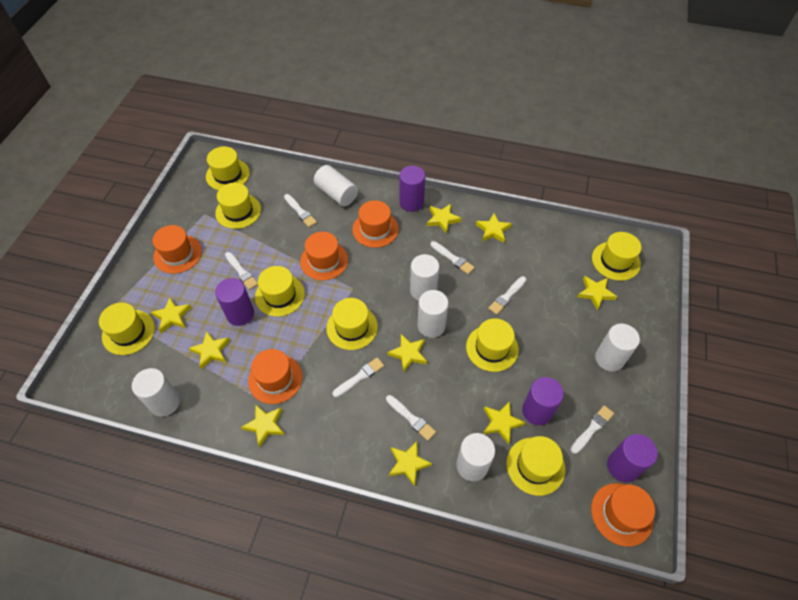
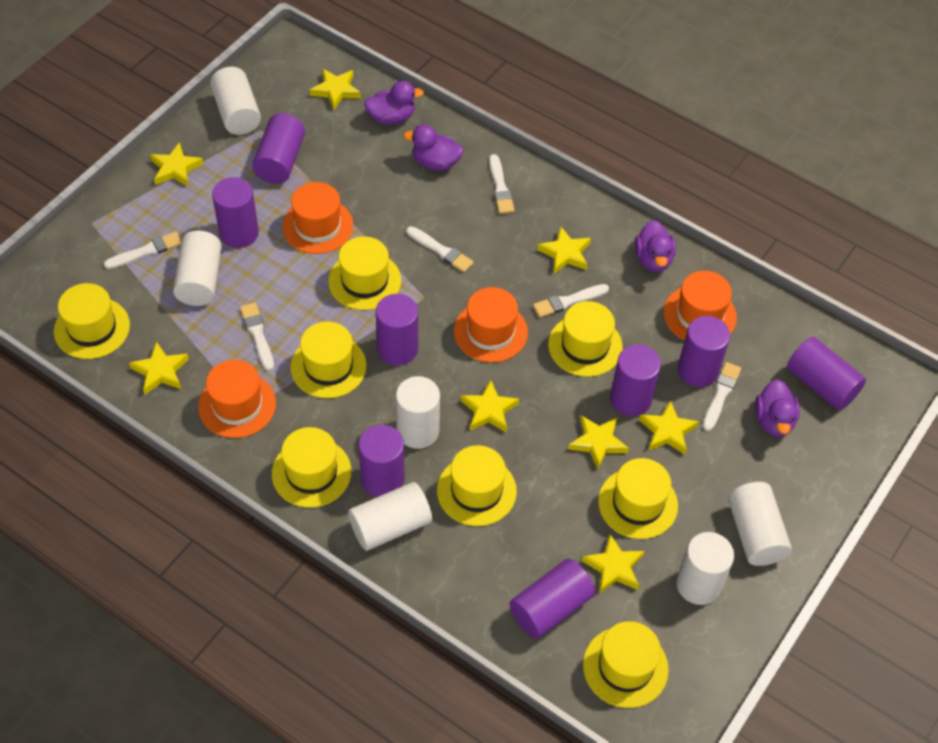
orange hat: [152,225,202,274] [248,349,303,404] [300,232,348,281] [352,200,399,248] [591,483,655,547] = 5 -> [198,360,276,438] [282,182,353,254] [454,287,528,363] [663,271,737,341] = 4
purple cylinder: [215,278,254,326] [399,166,425,212] [522,377,564,425] [607,434,658,482] = 4 -> [212,177,259,248] [252,113,305,184] [358,425,405,497] [376,294,418,365] [509,559,595,639] [610,344,661,416] [678,316,730,387] [787,337,866,410] = 8
purple duck: none = 0 -> [364,81,424,125] [403,125,463,171] [635,220,676,272] [755,380,800,437] = 4
white brush: [225,252,258,290] [284,194,317,227] [332,357,384,398] [386,395,436,441] [431,241,475,274] [488,276,526,315] [571,405,614,454] = 7 -> [104,232,181,269] [240,302,274,371] [407,226,474,272] [489,154,515,214] [533,284,609,318] [703,362,741,431] = 6
yellow star: [151,297,192,333] [189,331,230,369] [241,405,285,447] [387,334,427,373] [389,441,432,487] [427,204,462,234] [476,213,512,243] [483,401,525,444] [577,276,617,310] = 9 -> [129,341,189,394] [150,142,203,187] [310,69,361,110] [460,380,519,433] [537,226,591,273] [568,415,629,469] [582,534,644,593] [639,400,699,455] = 8

